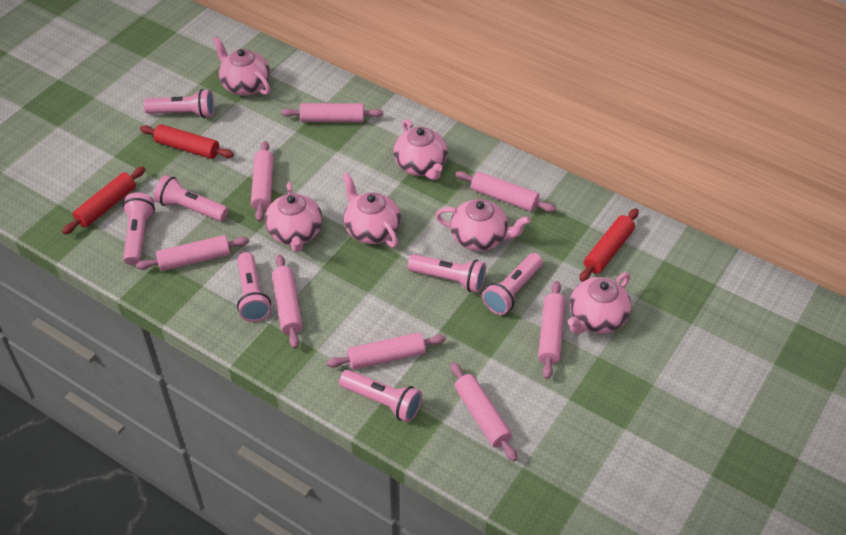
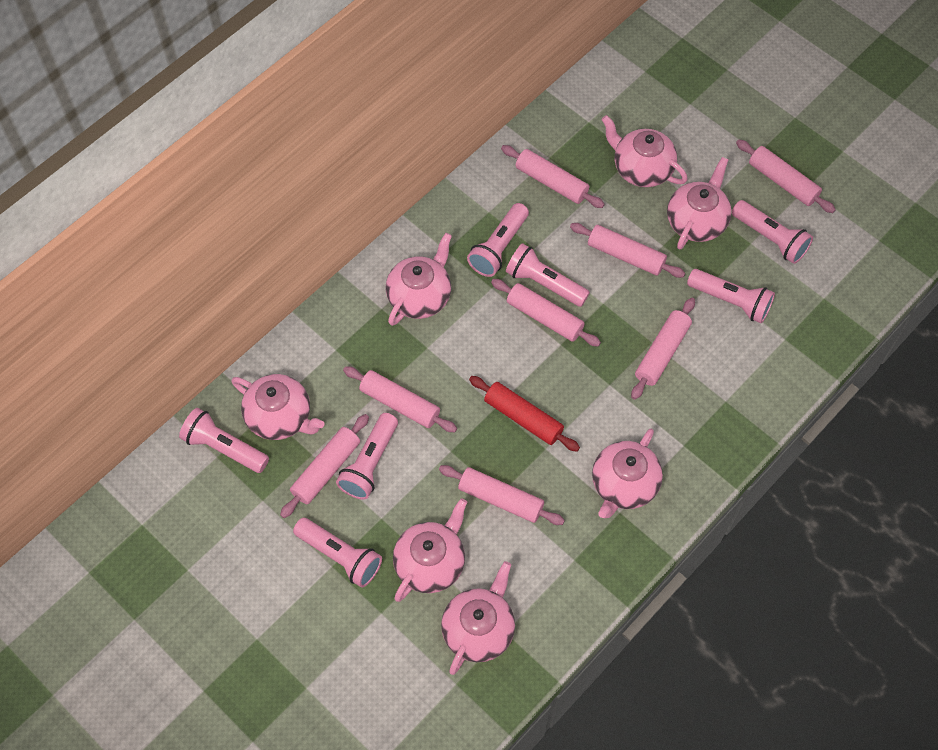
pink teapot: [212,36,270,96] [265,182,322,252] [343,173,401,247] [393,119,448,180] [435,199,531,251] [568,272,631,334] = 6 -> [232,374,325,440] [386,233,452,326] [393,498,467,602] [441,561,515,675] [592,429,663,518] [601,115,687,187] [667,157,732,250] = 7
red rolling pin: [62,166,145,234] [140,124,234,159] [580,208,639,282] = 3 -> [469,376,580,452] = 1

